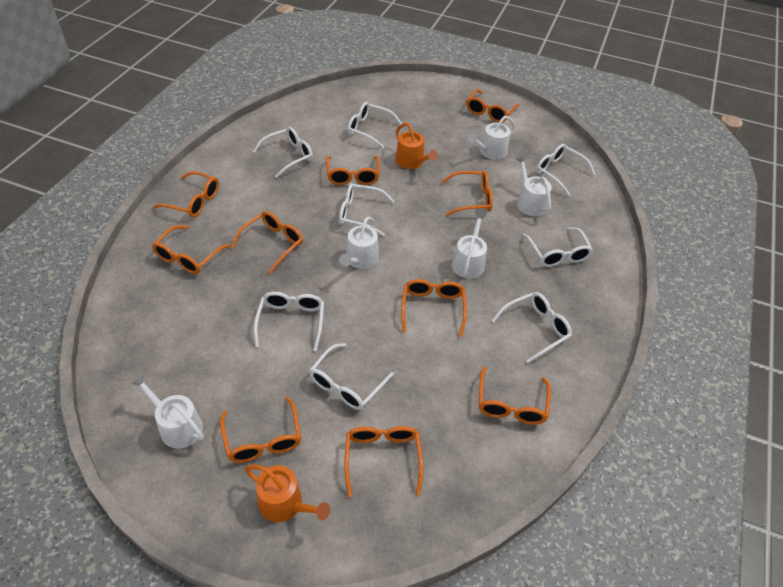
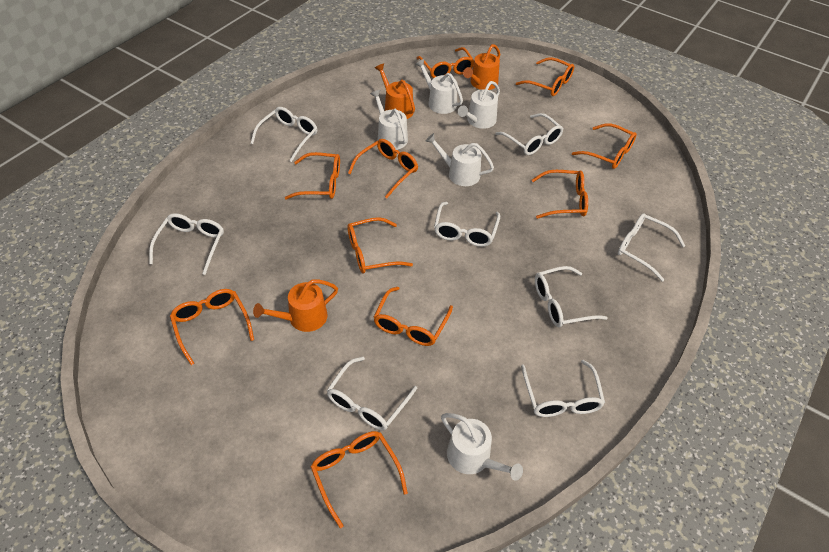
orange watering can: [245,465,330,522] [395,123,438,169] = 2 -> [253,279,338,332] [375,63,415,119] [463,44,500,90] = 3

